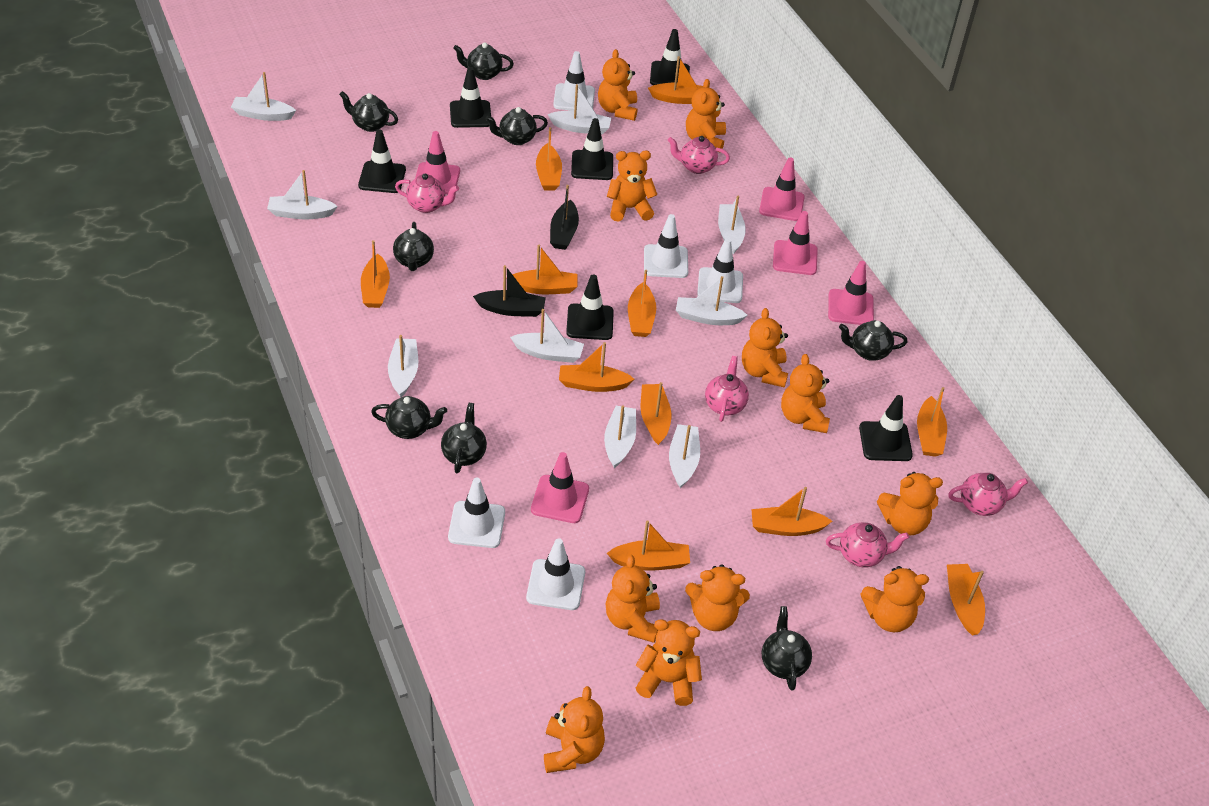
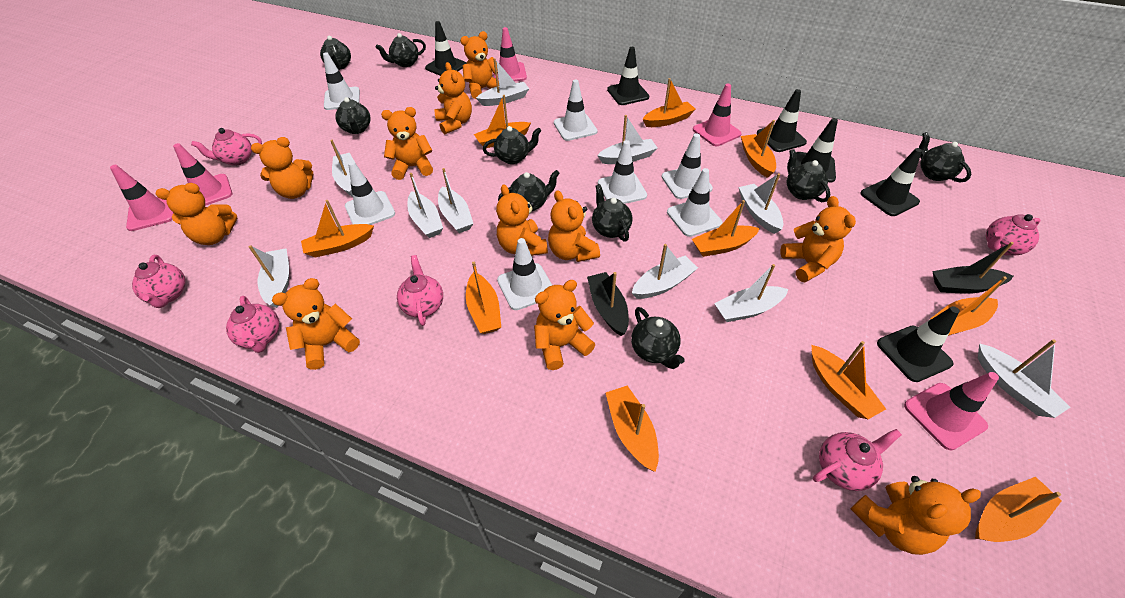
black teapot: [339,91,398,132] [371,396,447,439] [393,222,434,271] [441,403,487,473] [453,42,514,80] [486,107,548,145] [762,606,812,691] [839,320,908,361] = 8 -> [320,36,351,70] [335,97,371,134] [376,33,426,67] [483,126,541,164] [498,170,560,211] [592,184,632,242] [631,307,685,369] [787,149,830,202] [919,132,971,183] = 9
orange boat: [361,240,390,308] [512,245,577,294] [536,127,562,190] [559,342,634,392] [607,520,690,571] [628,270,656,337] [641,382,671,445] [648,56,703,104] [751,487,832,536] [917,387,947,457] [947,564,985,635] = 11 -> [301,200,374,257] [466,262,501,334] [474,95,531,148] [606,386,659,472] [643,78,696,127] [692,200,760,257] [741,120,776,178] [812,341,886,419] [930,276,1007,336] [975,477,1062,542] = 10
pink teapot: [395,173,459,213] [668,136,730,174] [705,356,749,422] [826,522,909,568] [948,473,1028,516] = 5 -> [132,255,186,308] [191,128,262,166] [226,296,280,353] [397,255,443,326] [813,429,902,491] [986,214,1040,256] = 6
white boat: [231,72,296,121] [267,170,338,219] [388,335,418,397] [510,309,584,363] [547,84,611,134] [604,405,636,468] [669,424,700,488] [676,276,748,325] [718,196,746,254] = 9 -> [249,245,289,308] [330,140,355,197] [407,173,443,238] [438,168,473,233] [476,58,529,106] [597,115,657,164] [632,244,698,299] [714,264,788,322] [739,173,784,234] [978,339,1071,418] = 10
white traffic cone: [448,478,505,548] [526,538,585,610] [553,51,595,111] [644,214,688,278] [697,238,743,303] = 5 -> [323,52,360,110] [345,161,395,225] [497,238,552,310] [554,79,597,141] [598,140,647,204] [662,133,713,199] [667,168,723,237] = 7

